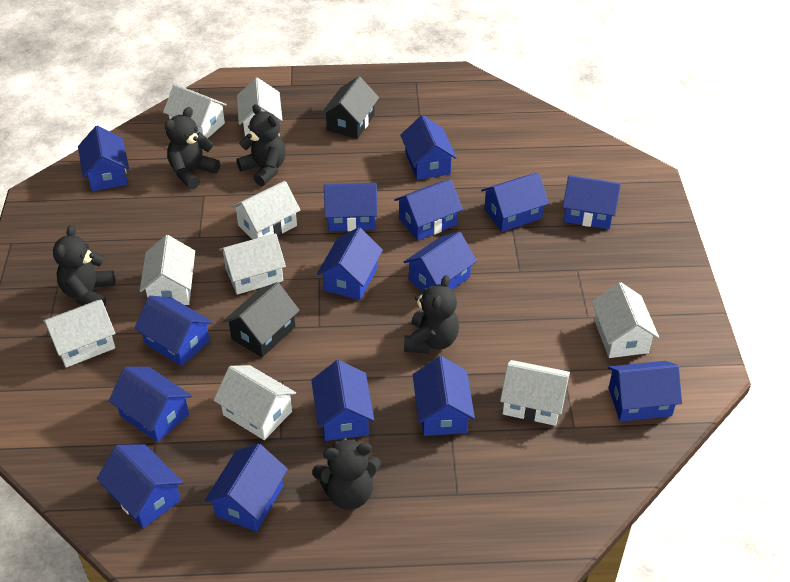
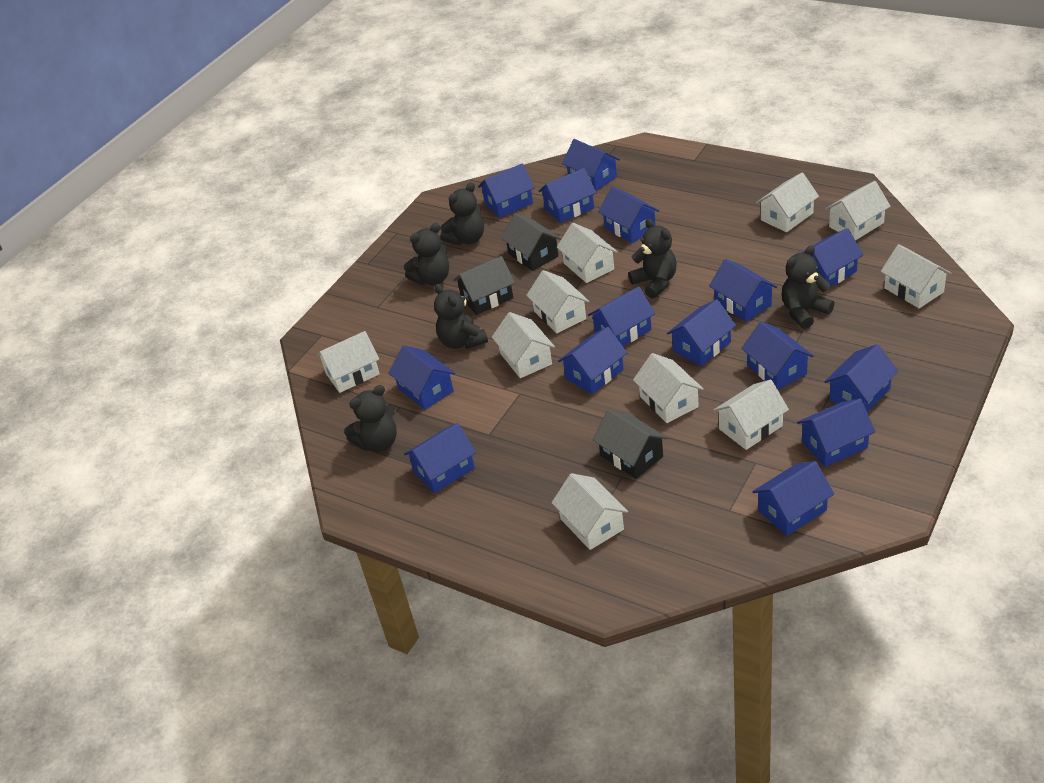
black house: [223,282,300,357] [321,76,379,139] = 2 -> [454,256,515,315] [501,213,561,271] [593,409,668,479] = 3
black teddy bear: [53,225,115,306] [165,107,220,189] [236,104,286,186] [312,438,381,510] [404,275,459,353] = 5 -> [344,385,397,452] [404,223,449,285] [434,284,488,349] [440,182,484,245] [628,219,677,299] [782,245,834,329] = 6
white house: [43,300,115,368] [140,235,195,305] [163,84,227,138] [214,365,296,440] [219,233,286,295] [231,181,301,239] [237,78,282,136] [500,360,570,426] [592,282,659,358] = 9 -> [316,331,380,393] [492,312,555,378] [526,270,590,333] [552,473,628,550] [557,223,618,283] [633,353,704,423] [713,379,789,450] [756,172,819,232] [825,181,891,240] [881,244,952,308] = 10

